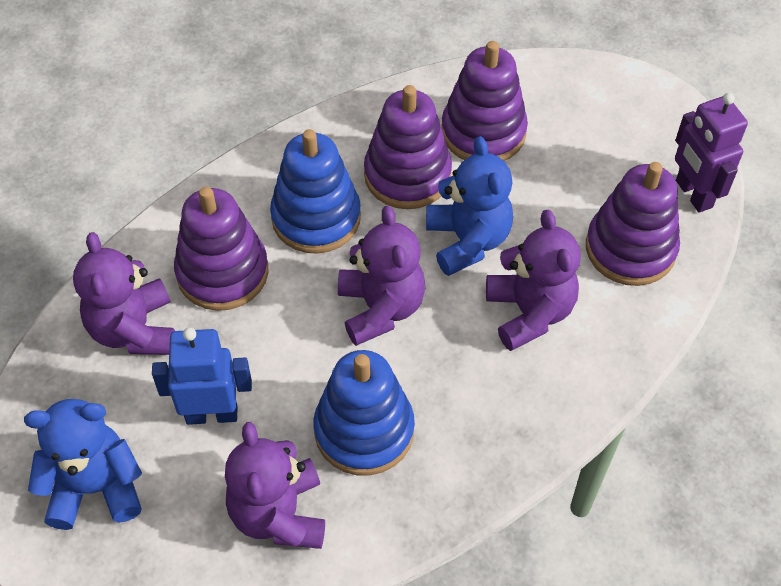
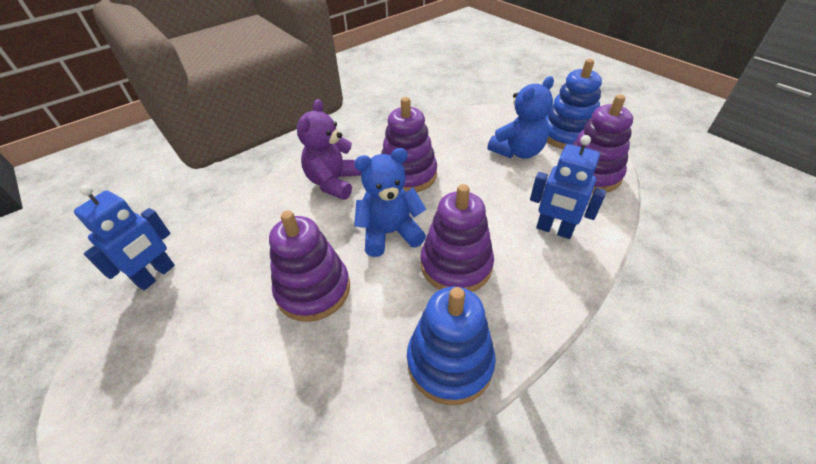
blue robot: [152,328,252,425] = 1 -> [74,185,175,290] [530,135,606,239] = 2
purple robot: [675,93,748,213] = 1 -> none = 0
purple teddy bear: [73,232,175,355] [225,422,325,549] [338,206,425,346] [486,210,581,351] = 4 -> [297,99,361,200] = 1

